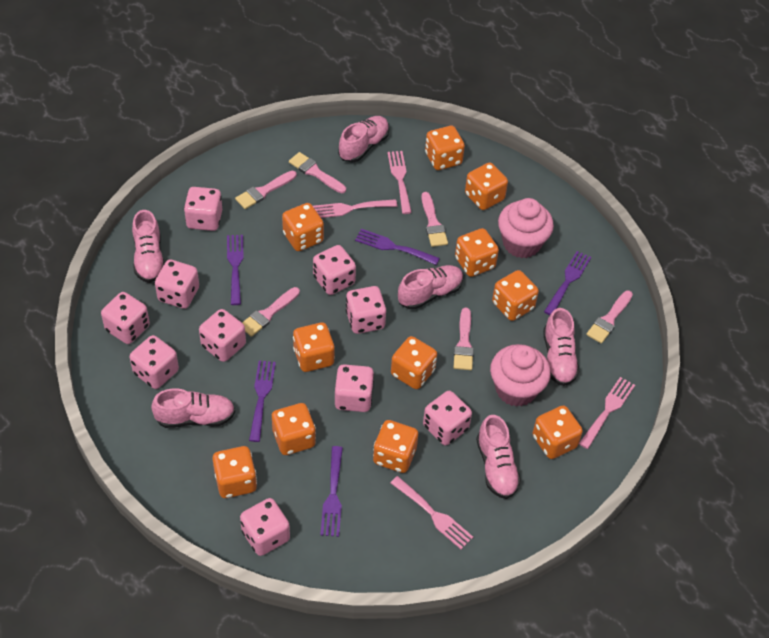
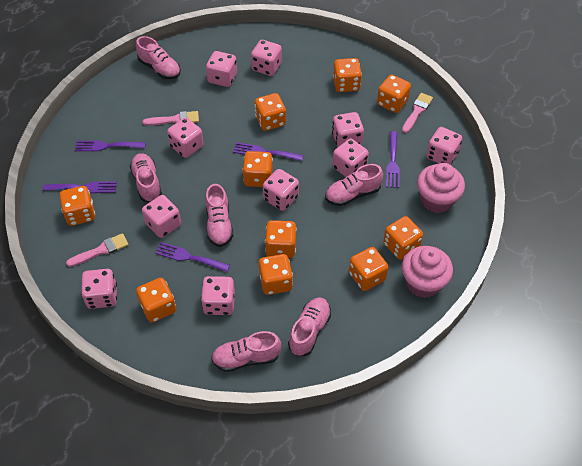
orange dice: [213,446,257,498] [272,403,316,455] [282,203,324,251] [293,322,335,372] [373,420,418,473] [391,336,437,389] [425,126,465,170] [455,228,499,277] [465,163,508,210] [492,270,539,321] [532,406,583,459] = 11 -> [60,186,95,226] [136,278,176,322] [242,151,273,187] [255,93,286,131] [259,254,293,295] [265,220,297,258] [333,58,362,92] [349,247,388,291] [377,75,411,113] [383,216,423,260] = 10
pink brush: [235,171,296,209] [242,287,300,337] [289,152,346,193] [421,192,448,247] [453,308,474,370] [586,290,633,344] = 6 -> [66,233,128,267] [143,111,199,126] [402,93,433,133] = 3
pink fork: [313,199,397,218] [387,151,412,214] [391,476,473,549] [579,377,635,449] = 4 -> none = 0

